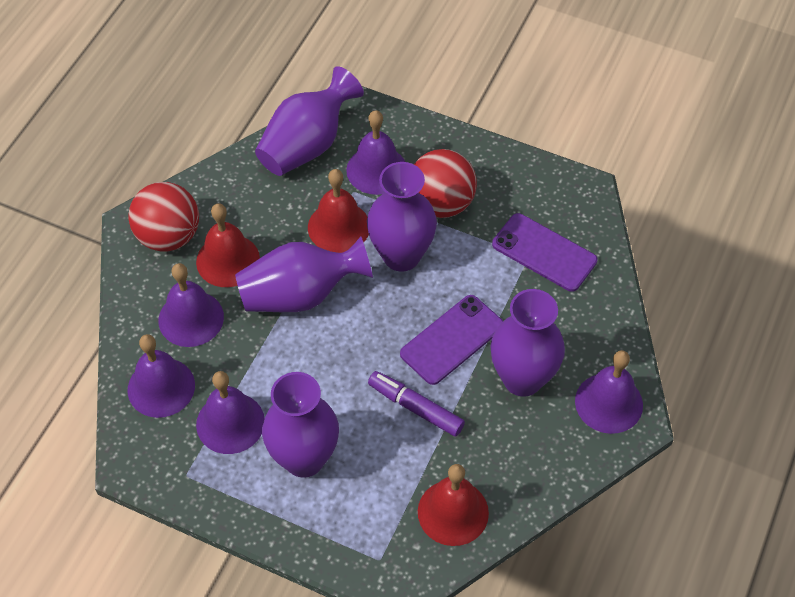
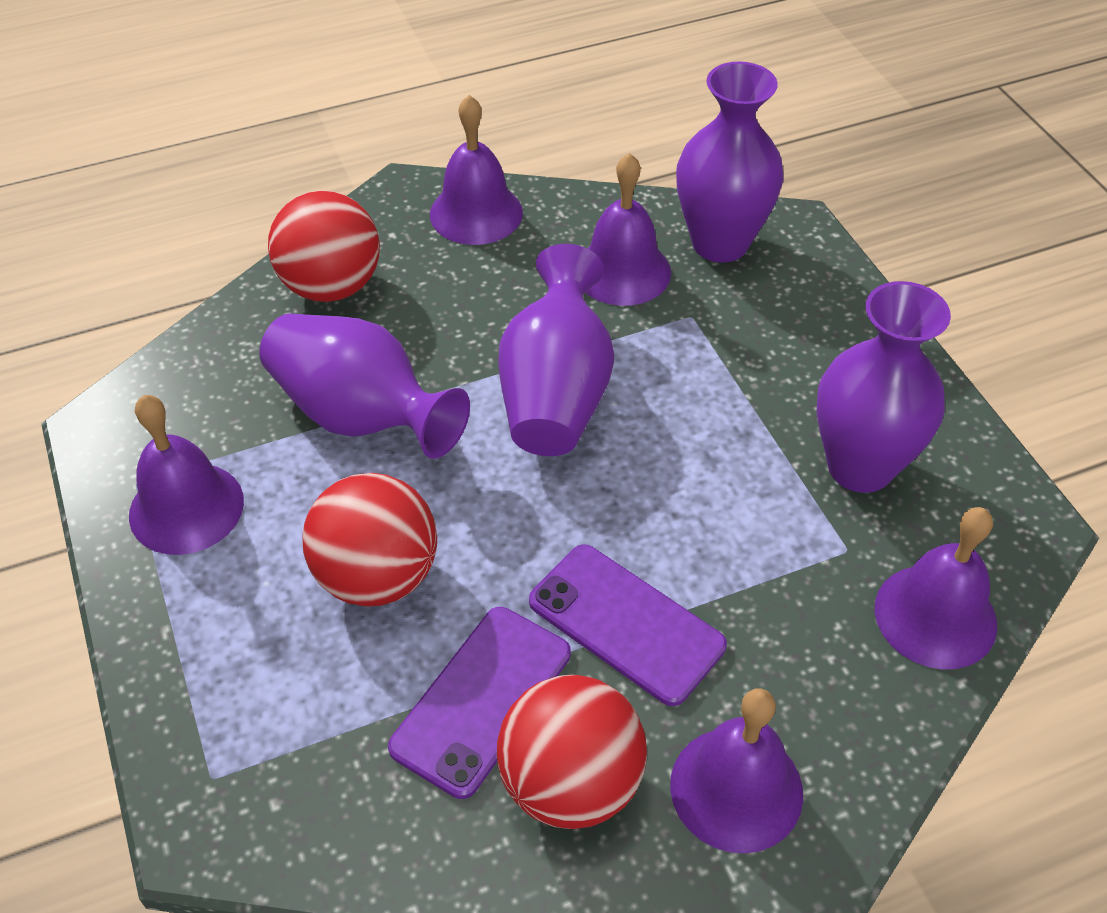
purple marker: [368,371,465,437] = 1 -> none = 0
purple vase: [235,237,373,312] [255,66,364,176] [262,372,339,478] [367,162,437,272] [490,289,565,397] = 5 -> [259,313,470,459] [498,244,614,456] [676,61,783,263] [817,281,951,493] = 4
red ball: [128,182,199,252] [414,149,477,218] = 2 -> [268,190,380,302] [303,473,437,606] [497,675,647,829] = 3
red bell: [196,203,260,287] [308,169,369,253] [418,464,489,546] = 3 -> none = 0

